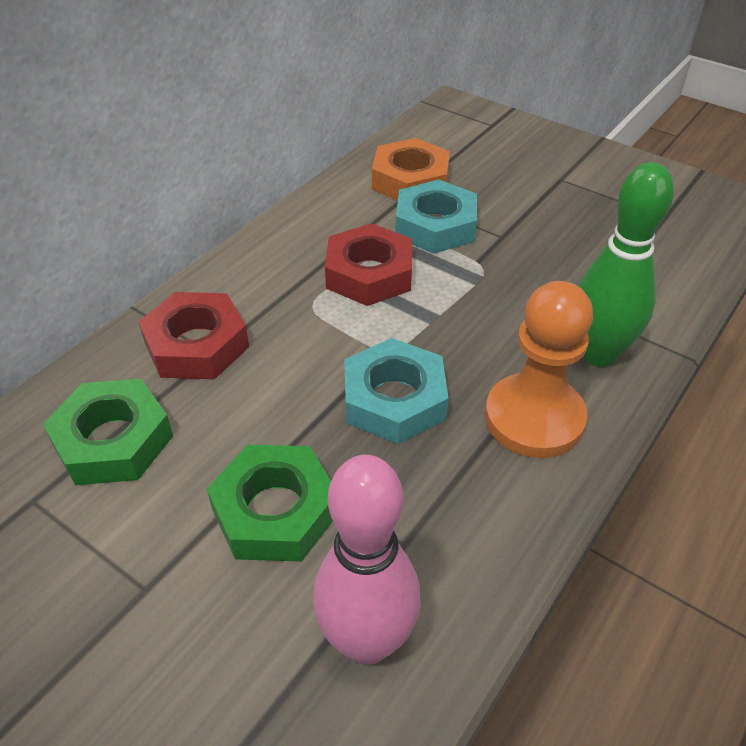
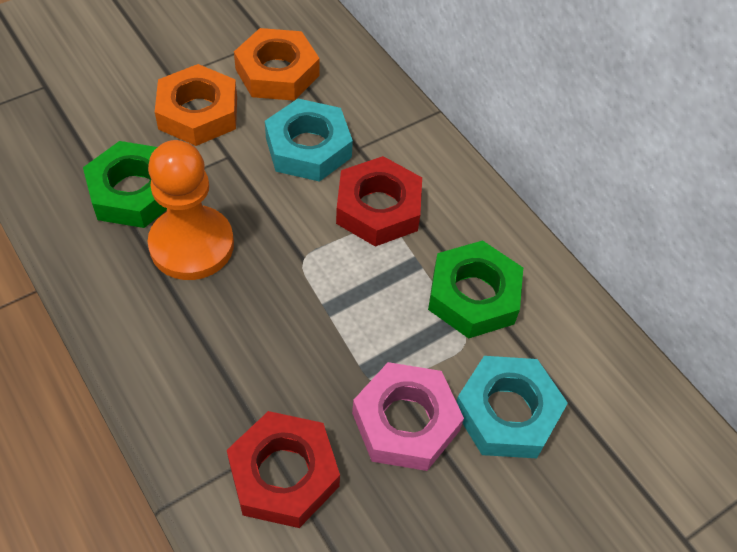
green bowling pin: [578,162,674,367] = 1 -> none = 0
orange nut: [372,138,450,201] = 1 -> [155,64,237,146] [234,28,320,101] = 2
pink bowling pin: [313,455,421,665] = 1 -> none = 0
pink nut: none = 0 -> [352,362,464,471] = 1

